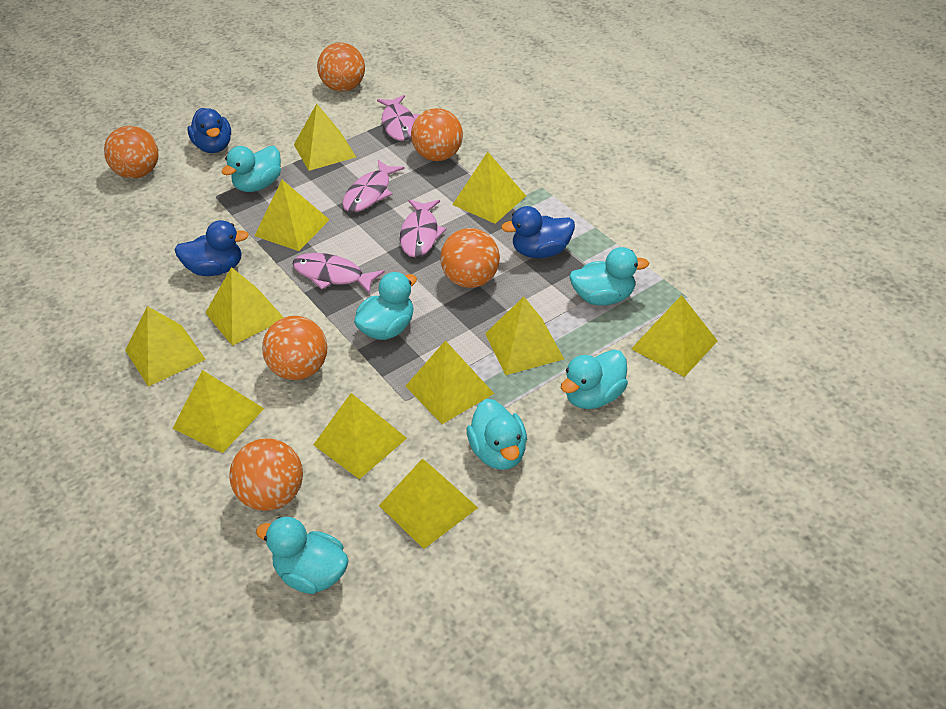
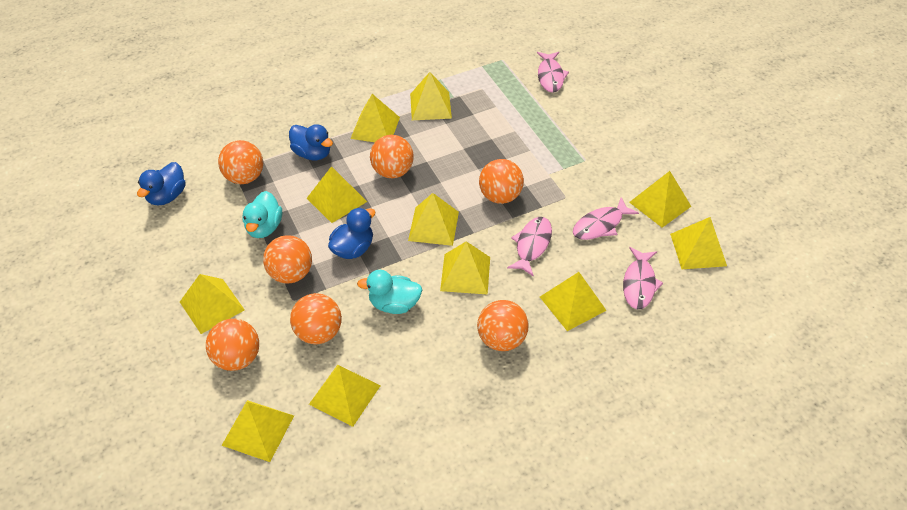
orange ball: [104,126,159,179] [229,438,303,511] [262,316,327,380] [317,43,365,92] [411,108,463,161] [440,228,500,288] = 6 -> [206,319,259,371] [218,140,263,184] [263,235,312,284] [290,293,342,344] [370,135,414,178] [477,300,528,351] [479,159,524,204] = 7
turquoise duck: [222,146,281,192] [256,517,348,594] [354,272,417,340] [467,399,527,470] [561,349,628,409] [569,247,649,305] = 6 -> [243,191,282,238] [357,270,422,314] = 2

